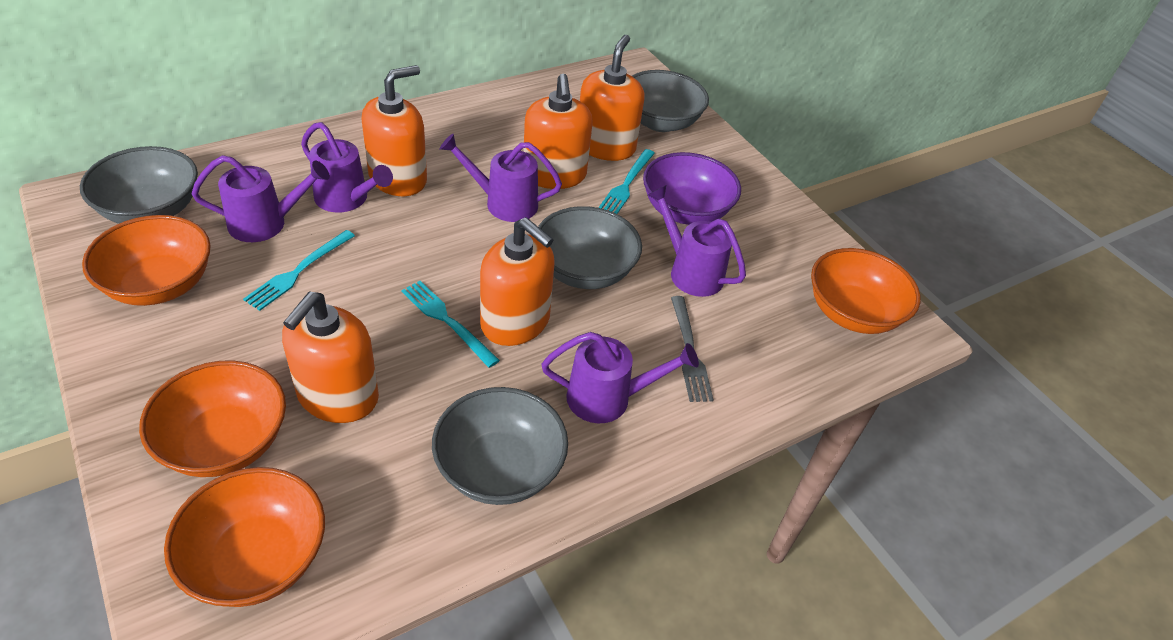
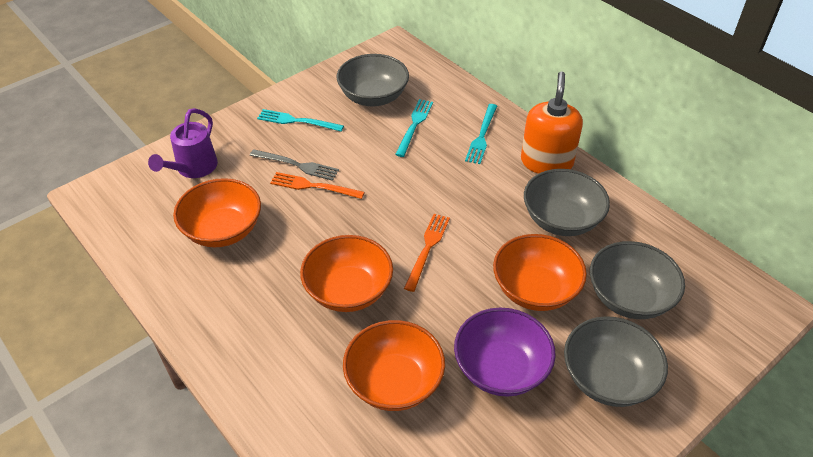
orange fork: none = 0 -> [270,172,365,199] [404,214,450,292] = 2
orange soap dispenser: [282,291,379,423] [362,65,427,196] [480,217,555,346] [523,74,592,189] [580,35,645,161] = 5 -> [521,71,583,174] = 1
purple watering can: [191,155,330,242] [301,122,393,212] [439,134,562,222] [542,332,699,423] [648,185,746,297] = 5 -> [148,108,218,178] = 1

